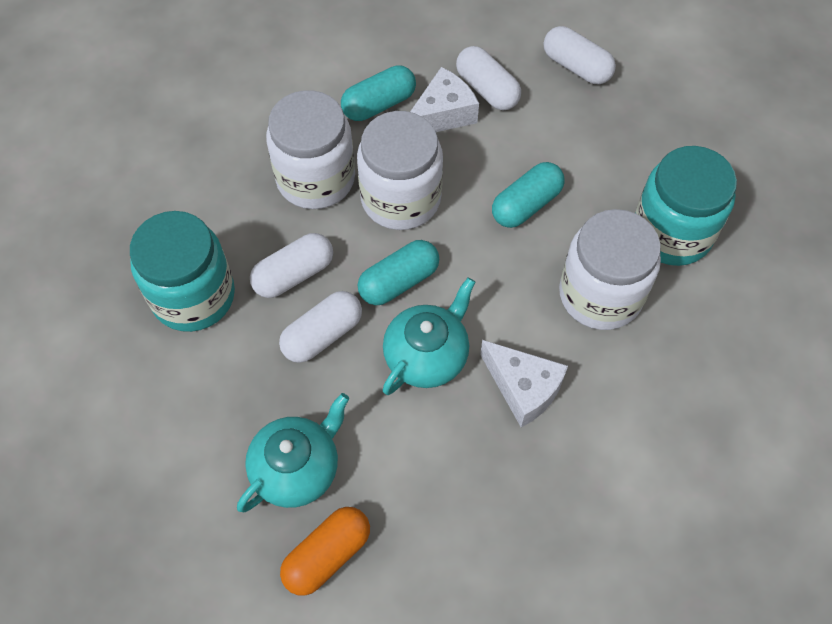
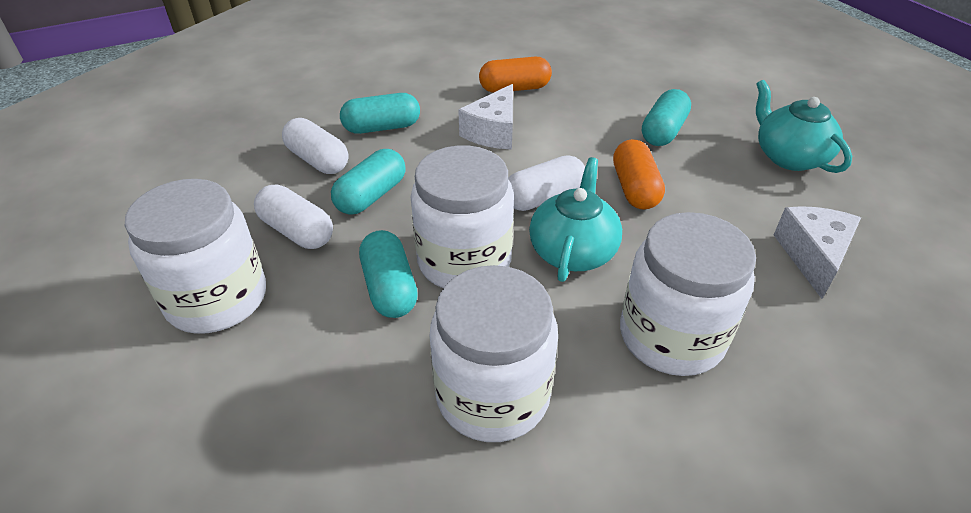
orange capsule: [280,507,370,596] = 1 -> [479,57,552,93] [613,139,665,210] = 2
turquoise capsule: [341,65,416,121] [358,240,439,305] [492,162,565,228] = 3 -> [331,149,406,215] [340,93,420,134] [359,230,418,318] [642,89,691,146] = 4
turquoise jar: [130,211,235,332] [635,146,737,266] = 2 -> none = 0
white capsule: [250,233,333,298] [279,291,362,363] [456,46,521,110] [543,26,616,84] = 4 -> [254,184,333,249] [282,118,348,174] [508,155,585,211] = 3
white jar: [266,90,355,209] [357,111,443,230] [559,209,661,330] = 3 -> [125,179,266,334] [411,146,514,288] [429,265,558,442] [620,212,756,376] = 4

